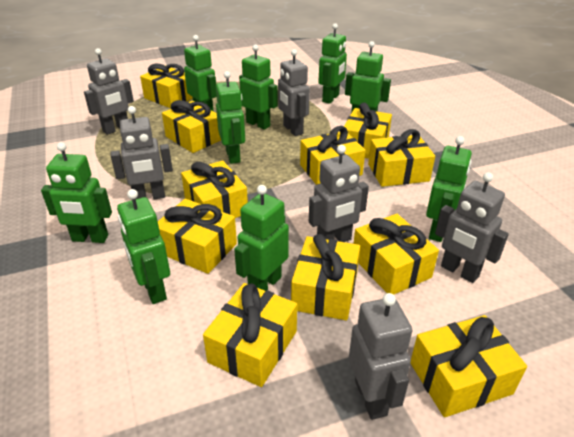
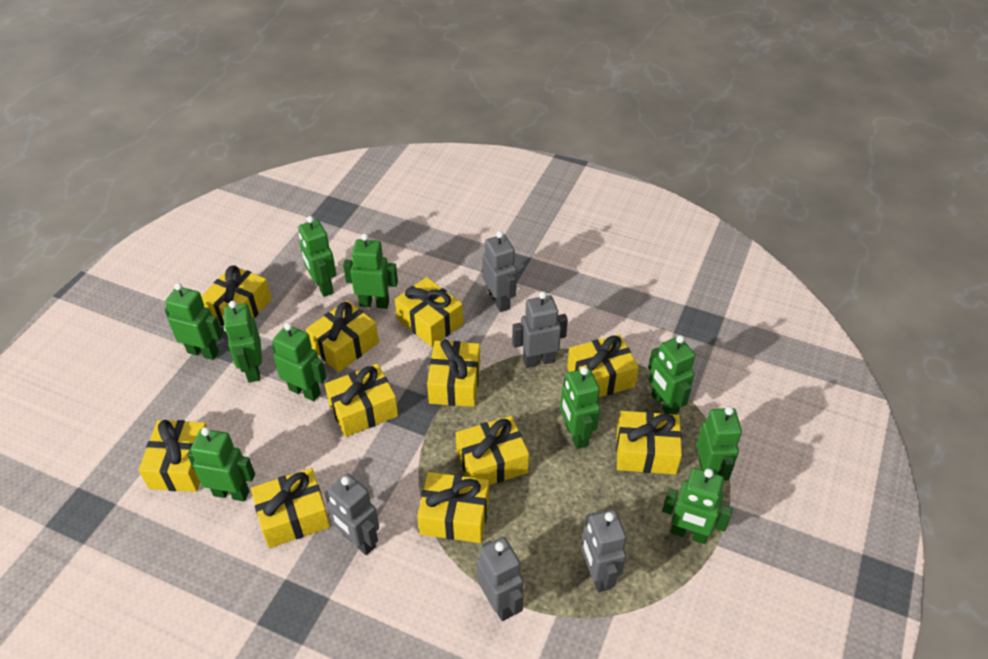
green robot: [41,142,112,243] [117,189,170,304] [184,35,217,112] [216,71,245,164] [234,185,289,291] [239,44,278,130] [318,23,347,104] [345,41,391,113] [426,136,472,242] = 9 -> [165,283,223,360] [187,427,255,502] [223,301,262,382] [272,323,326,401] [298,216,336,297] [343,234,398,309] [560,367,600,449] [648,335,695,414] [662,468,733,544] [696,407,742,481] = 10
grey robot: [84,48,134,135] [111,106,173,199] [278,49,310,136] [309,145,369,242] [349,293,412,420] [435,172,509,283] = 6 -> [324,473,379,555] [476,537,524,621] [482,231,517,312] [512,291,568,368] [581,509,626,592] = 5

